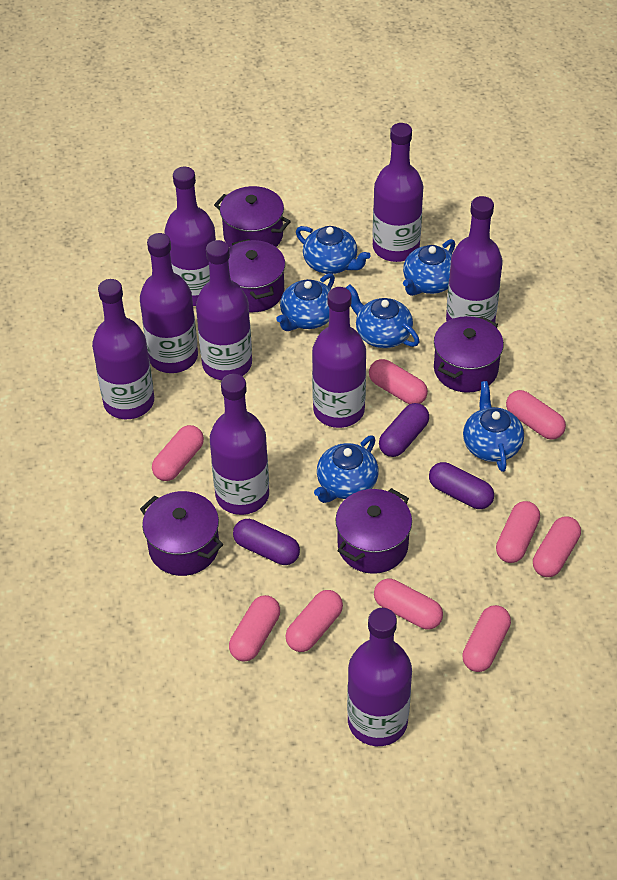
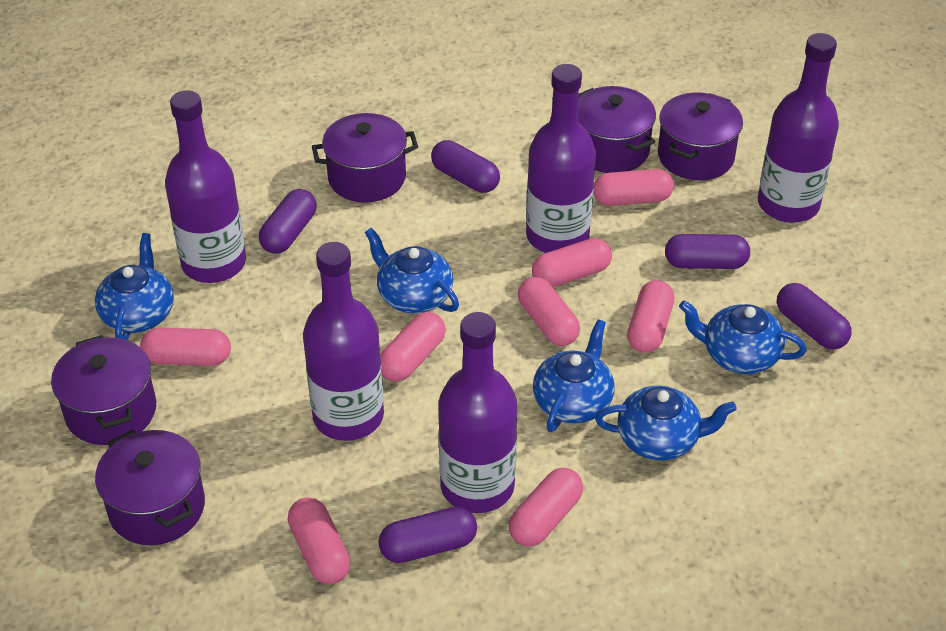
blue teapot: [276,273,335,331] [296,226,371,274] [314,435,379,503] [346,284,419,348] [403,239,455,296] [463,381,524,472] = 6 -> [95,233,174,340] [365,228,459,313] [533,320,615,432] [595,386,737,461] [679,300,807,374] = 5
pink capsule: [152,425,204,481] [229,595,280,662] [285,590,343,652] [369,359,428,404] [374,579,443,629] [462,605,511,672] [496,501,540,563] [506,390,566,440] [533,517,581,577] = 9 -> [140,328,231,366] [288,498,350,584] [380,312,446,382] [509,468,583,547] [518,277,580,346] [532,238,612,287] [593,169,674,206] [627,280,674,353] = 8
purple bottle: [92,279,154,419] [140,233,198,373] [164,167,216,306] [196,240,252,380] [210,374,269,515] [312,287,366,428] [347,608,412,746] [372,123,423,262] [446,196,502,322] = 9 -> [165,90,246,283] [303,242,384,441] [438,312,517,513] [526,64,596,253] [758,33,839,223] = 5
purple capsule: [233,519,300,565] [379,403,429,457] [429,462,494,509] = 3 -> [259,189,317,254] [379,507,477,563] [431,140,500,193] [665,234,750,269] [777,283,852,350] = 5

